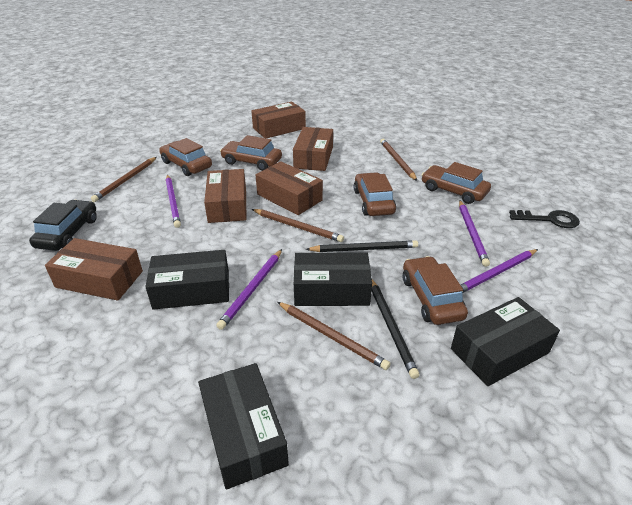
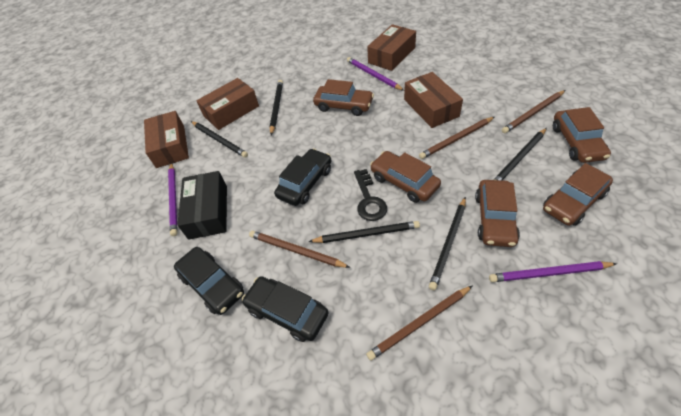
black box: [146,250,229,310] [198,363,289,489] [294,253,372,306] [451,297,560,386] = 4 -> [177,171,227,240] = 1
black car: [29,200,97,251] = 1 -> [174,247,244,315] [242,276,328,342] [274,148,331,206] = 3
black pencil: [305,240,418,252] [371,280,420,379] = 2 -> [191,121,248,158] [270,80,283,135] [309,221,420,243] [429,197,466,290] [493,128,547,180] = 5
brown box: [45,238,143,301] [204,169,246,223] [251,102,306,138] [256,161,323,215] [293,127,333,171] = 5 -> [144,111,189,168] [196,78,259,130] [367,24,416,71] [404,72,463,128] = 4
purple pencil: [166,175,181,228] [216,249,282,330] [459,200,490,267] [461,249,538,293] = 4 -> [168,163,178,236] [347,57,404,91] [489,261,617,282] = 3

